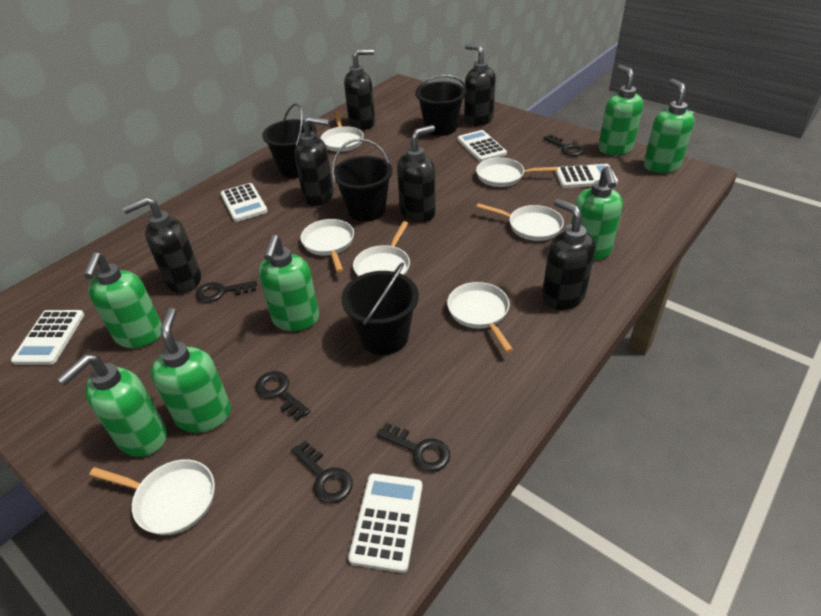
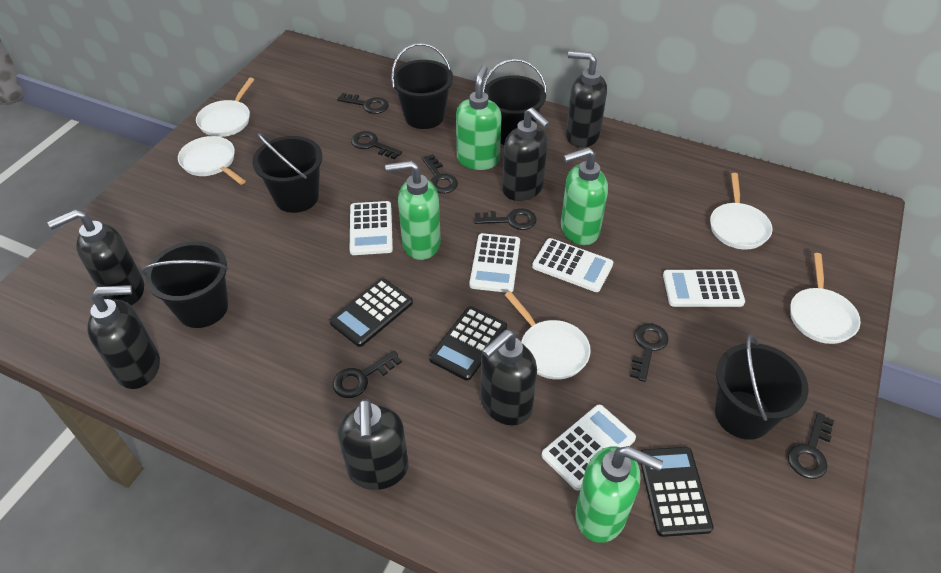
black bucket: [262,103,317,178] [332,138,392,222] [341,262,419,355] [415,75,466,136] = 4 -> [142,241,229,328] [252,133,323,213] [391,43,453,129] [483,59,547,145] [715,334,809,440] = 5
black calculator: none = 0 -> [329,278,413,347] [429,306,507,381] [640,447,714,537] = 3
black key: [196,281,257,302] [255,371,310,421] [291,441,353,503] [377,423,450,472] [543,134,584,156] = 5 -> [333,351,402,398] [337,93,389,114] [351,131,402,159] [422,154,458,194] [474,208,537,230] [630,323,669,382] [788,412,834,479] = 7
green soap dispenser: [57,354,167,457] [84,252,162,348] [151,308,231,433] [259,235,319,331] [571,166,623,261] [598,65,643,155] [644,79,694,173] = 7 -> [385,160,441,260] [456,65,502,170] [561,147,608,245] [575,446,663,543] = 4
white pan: [89,459,215,535] [300,219,354,272] [320,111,364,152] [353,221,410,276] [447,282,513,353] [476,157,558,187] [476,203,564,241] = 7 -> [178,136,246,185] [196,78,255,137] [505,291,591,380] [710,173,772,250] [790,253,861,344] = 5

